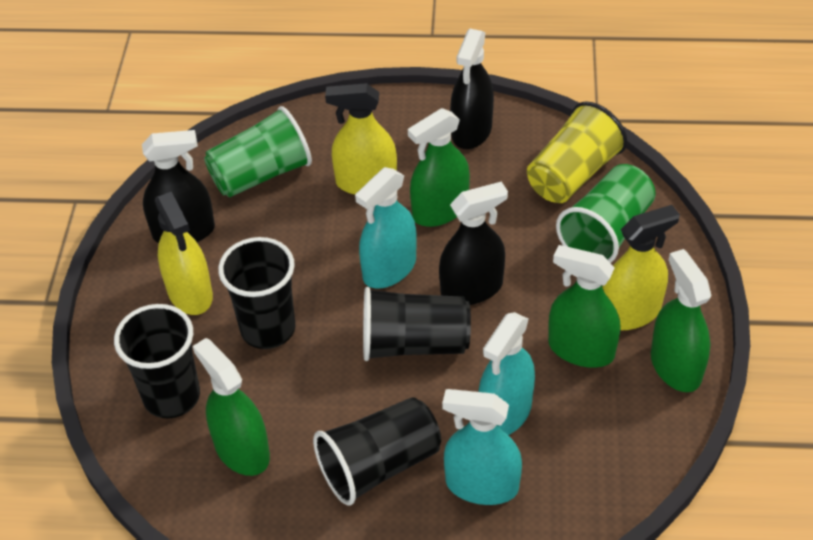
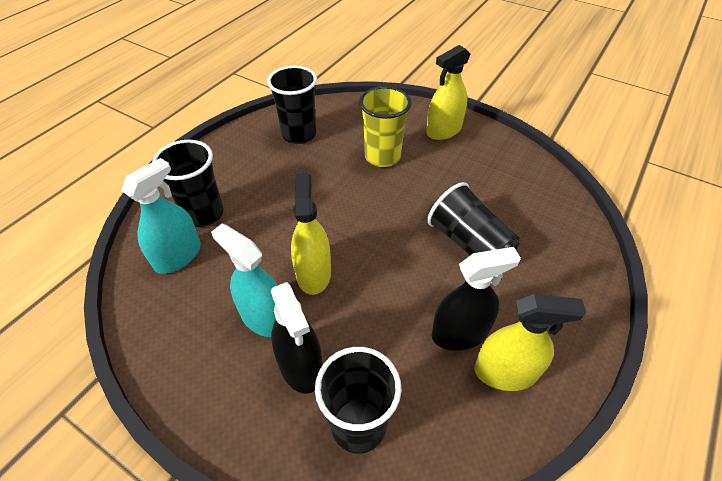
black spray bottle: [142,130,215,243] [439,182,508,305] [450,29,494,149] = 3 -> [271,282,322,394] [432,247,521,351] = 2
green cup: [204,106,312,198] [556,164,656,263] = 2 -> none = 0
green spray bottle: [193,338,270,476] [408,108,470,227] [548,245,620,368] [651,249,711,392] = 4 -> none = 0
turquoise spray bottle: [355,167,417,289] [442,389,522,505] [478,312,535,435] = 3 -> [121,158,201,274] [211,224,278,337] = 2

